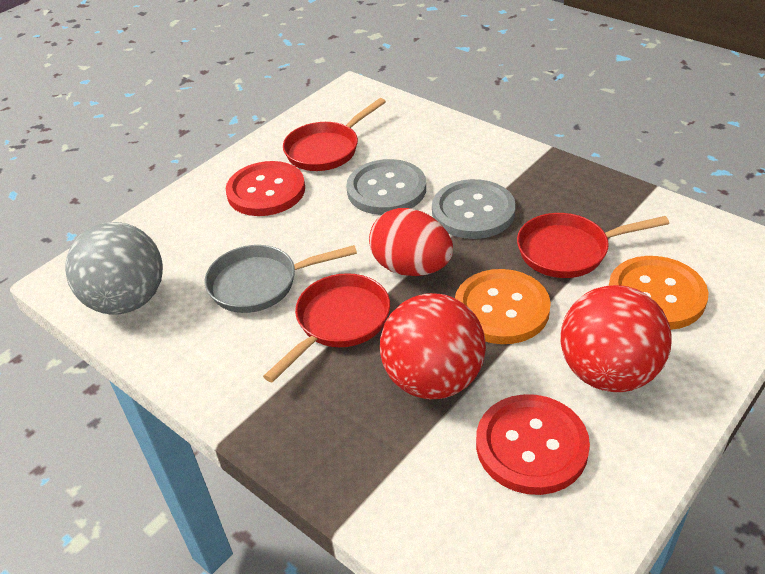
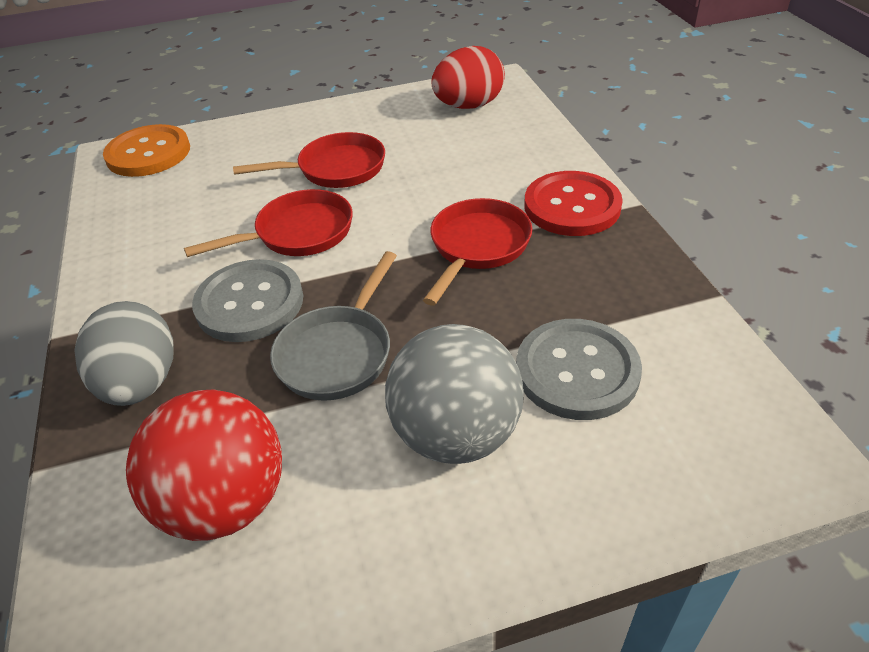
grey egg: none = 0 -> [74,301,173,406] = 1
orange button: [455,269,551,344] [609,256,708,330] = 2 -> [103,124,190,177] = 1
red ball: [380,293,486,399] [561,285,672,392] = 2 -> [126,389,282,541] = 1
red button: [226,161,305,216] [476,394,590,495] = 2 -> [524,171,623,236] = 1

